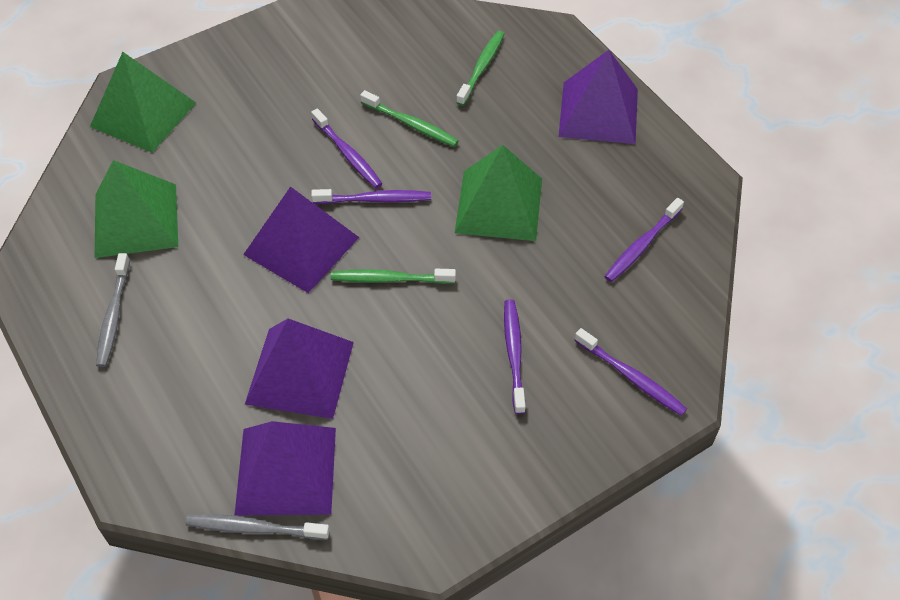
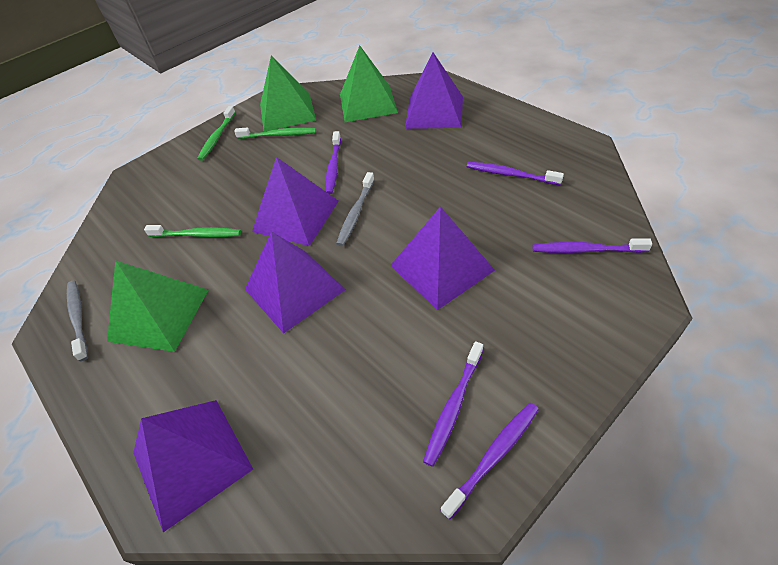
purple pyramid: [234,421,336,516] [243,186,359,293] [245,319,354,419] [558,50,638,144] = 4 -> [133,400,253,532] [245,231,346,334] [252,157,339,246] [390,206,495,310] [405,53,463,129] = 5

